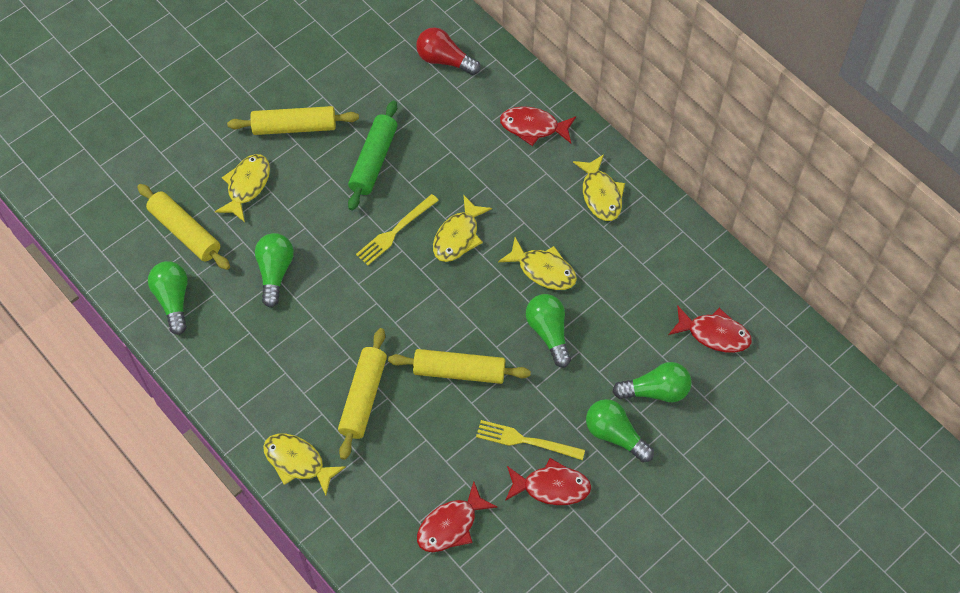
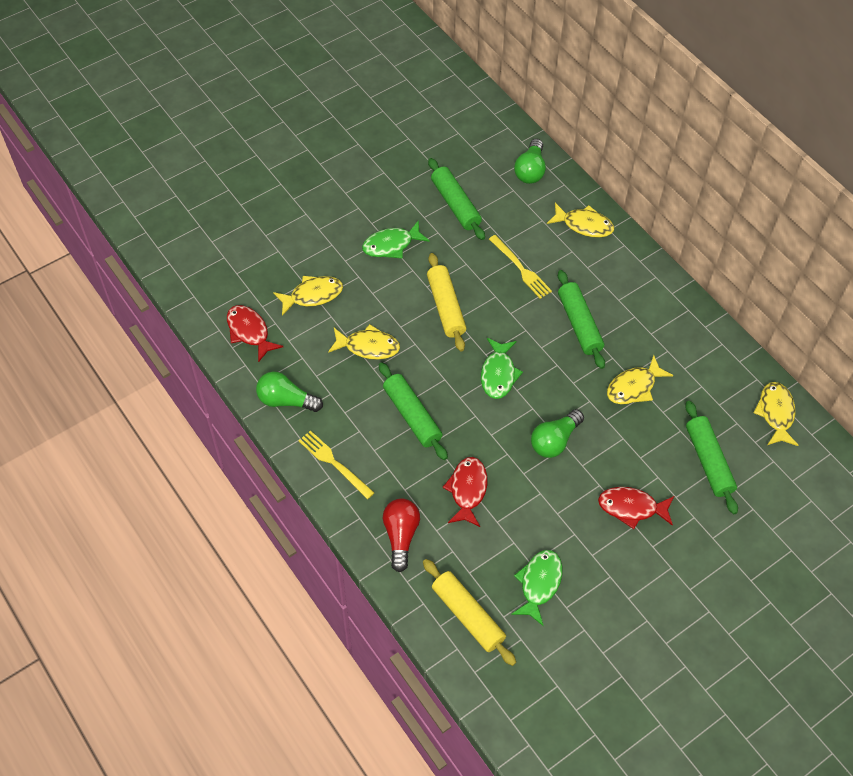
green fish: none = 0 -> [362,220,430,258] [481,338,523,399] [511,550,562,626] = 3
green light bulb: [148,261,188,335] [255,233,294,307] [526,294,571,367] [586,399,654,462] [612,362,691,402] = 5 -> [256,372,323,412] [514,139,546,184] [531,409,584,458] = 3
green rolling pin: [348,101,397,210] = 1 -> [379,362,448,460] [428,158,485,240] [558,270,605,369] [685,401,738,514] = 4
red fish: [417,481,498,552] [500,106,576,146] [505,458,591,505] [668,306,752,353] = 4 -> [227,305,283,362] [443,457,487,527] [598,487,674,529] = 3
yellow rolling pin: [137,184,230,270] [227,106,359,135] [338,328,387,460] [388,349,531,384] = 4 -> [423,559,516,666] [427,253,466,351] = 2

